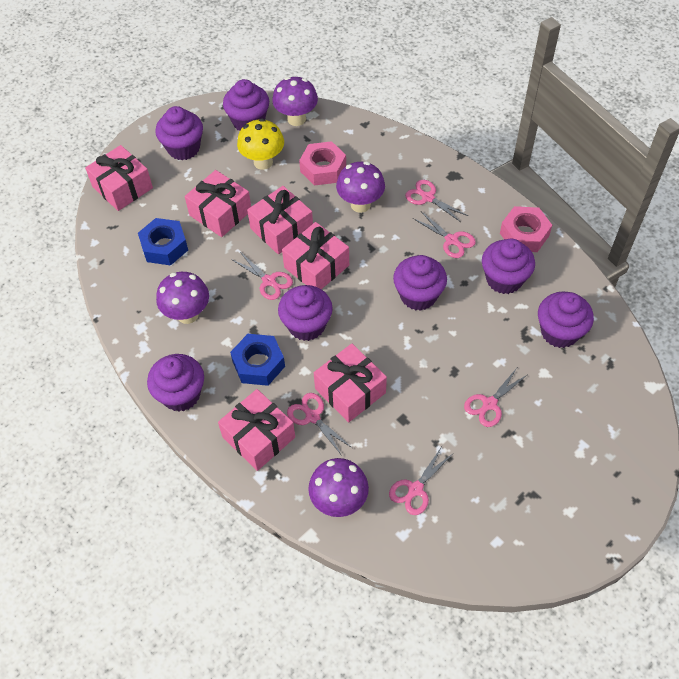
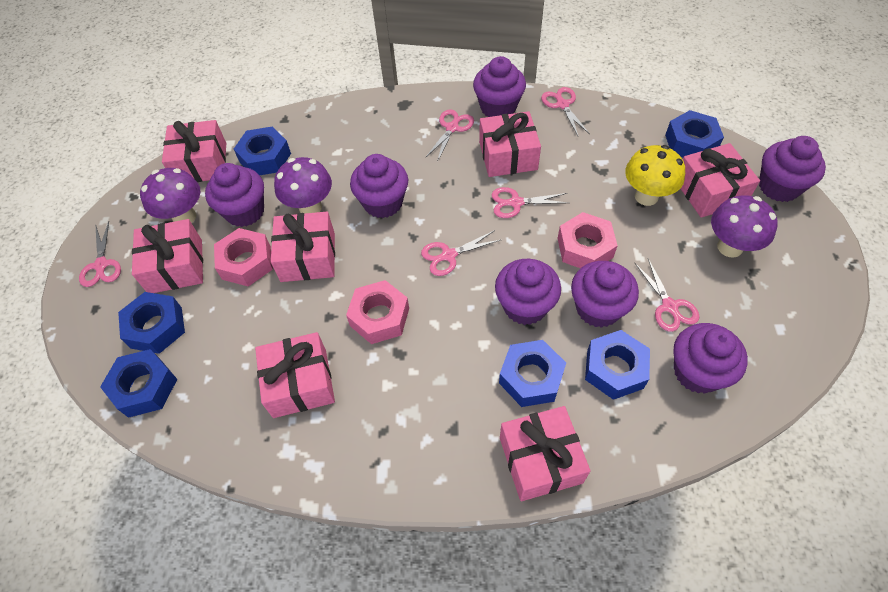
blue nut: [138,218,188,265] [230,334,285,386] = 2 -> [100,349,177,418] [118,292,185,354] [234,127,291,175] [499,340,566,407] [585,330,650,400] [665,110,724,157] = 6
pink gift: [85,145,153,211] [185,170,251,237] [218,389,295,471] [247,186,313,254] [282,222,349,289] [314,344,387,422] = 6 -> [132,219,203,293] [162,120,226,182] [255,332,335,418] [271,212,335,282] [479,111,541,177] [500,406,591,501] [681,143,760,218] = 7
pink nut: [299,141,346,186] [500,206,552,252] = 2 -> [214,228,273,286] [346,280,409,344] [558,212,618,268] = 3
purple mushroom: [156,272,209,324] [272,77,318,126] [308,458,369,517] [336,161,385,213] = 4 -> [140,168,201,223] [274,157,332,214] [711,195,778,258] = 3

